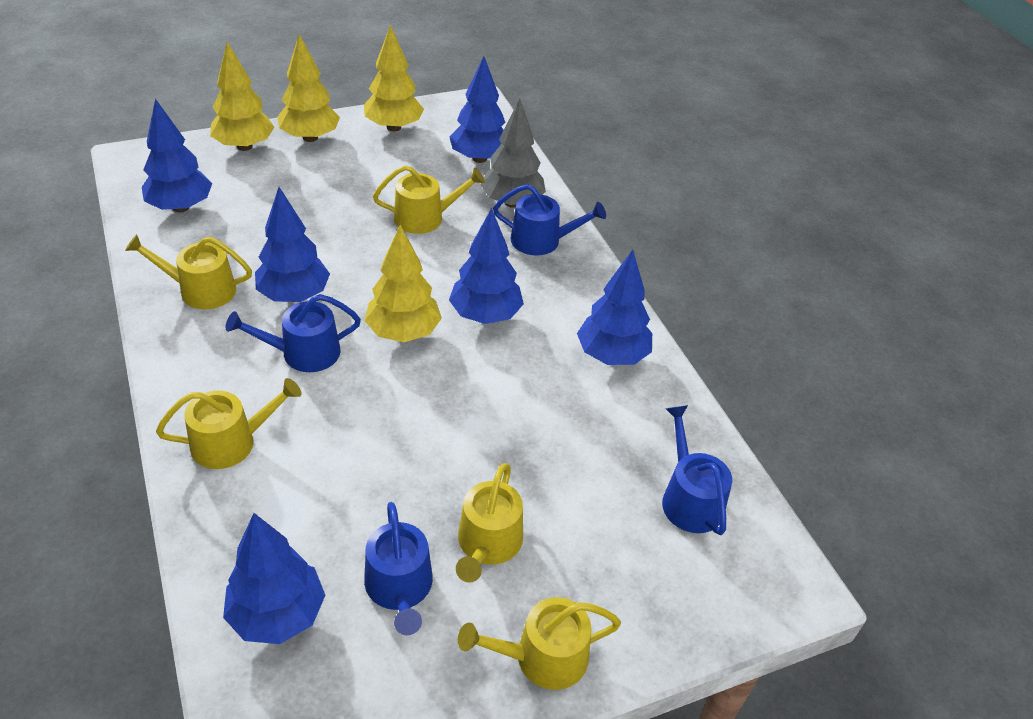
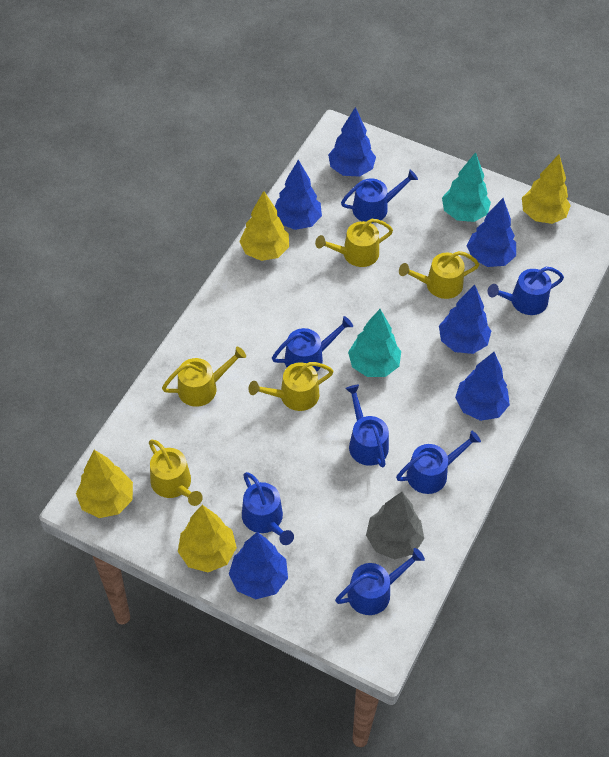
blue watering can: [226,294,361,372] [364,502,433,635] [493,184,606,256] [662,405,732,535] = 4 -> [242,472,294,545] [272,316,353,371] [335,548,425,615] [341,170,418,223] [345,385,389,468] [396,430,481,494] [488,267,564,315] = 7
turquoise tree: none = 0 -> [348,309,401,377] [442,152,491,222] = 2

